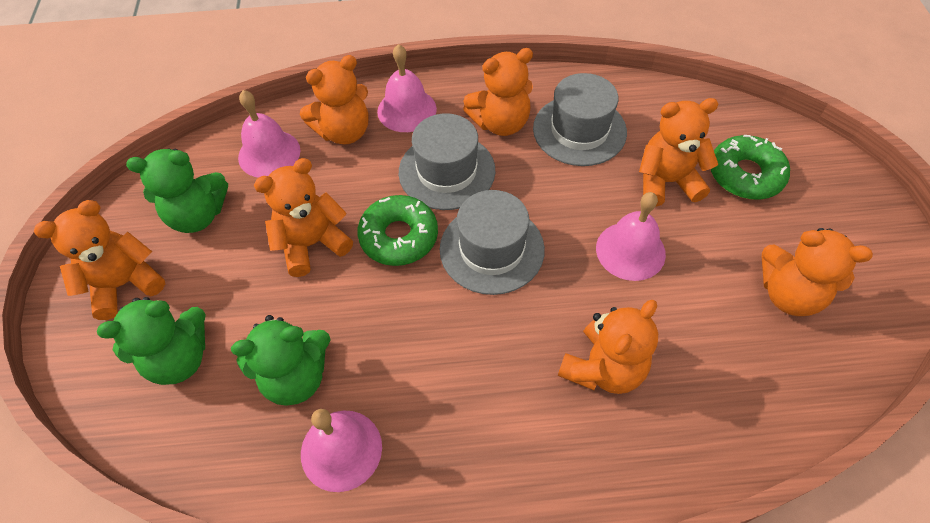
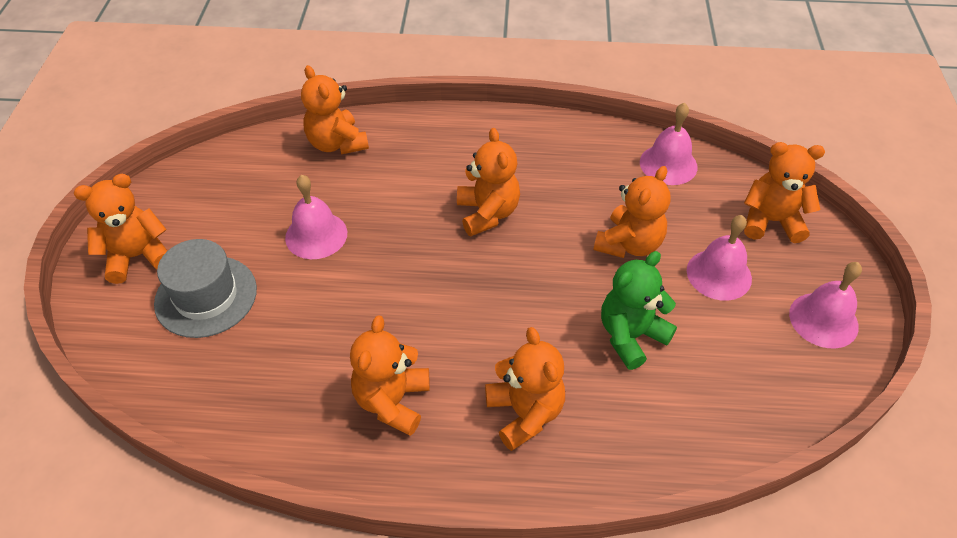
green donut: [357,195,438,266] [711,135,790,200] = 2 -> none = 0
green teddy bear: [97,297,206,385] [126,149,228,233] [231,315,331,406] = 3 -> [601,251,677,370] = 1
grey hat: [399,113,496,210] [440,190,545,295] [533,73,627,166] = 3 -> [154,239,257,338] = 1

